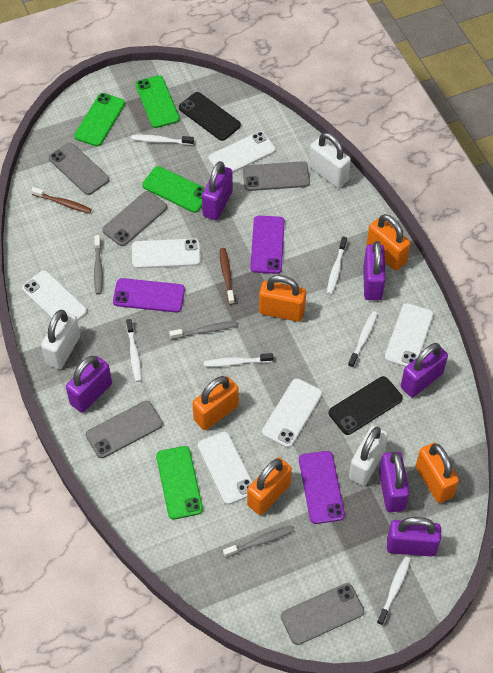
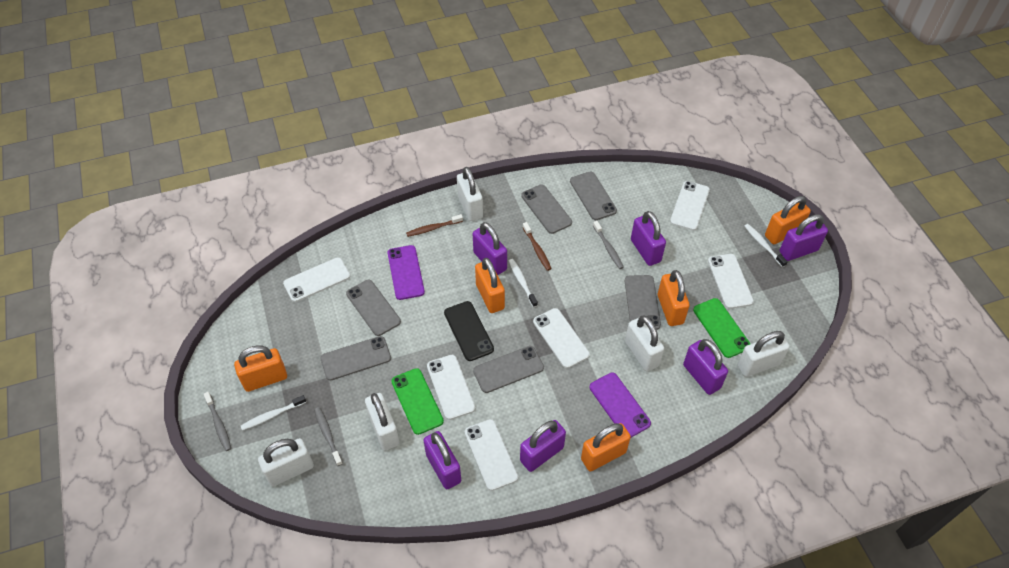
black phone: [179,92,241,141] [329,376,403,435] = 2 -> [444,301,494,361] = 1
green phone: [74,93,125,146] [135,75,180,128] [142,166,205,213] [156,446,203,520] = 4 -> [391,368,444,435] [693,298,750,358] = 2
grey phone: [49,142,109,195] [86,401,163,458] [102,191,167,246] [243,161,310,191] [281,583,364,645] = 5 -> [320,336,391,381] [346,280,401,336] [473,346,544,393] [521,184,572,234] [570,171,617,220] [625,275,661,330] = 6
purple phone: [113,278,185,313] [250,216,285,274] [299,451,345,524] = 3 -> [387,245,425,300] [590,373,651,437] = 2
white padlock: [41,310,80,369] [309,132,351,188] [349,426,388,486] = 3 -> [258,438,314,486] [365,393,400,450] [457,167,483,221] [625,316,664,371] [738,331,790,377] = 5
white toothbrush: [126,319,142,382] [132,135,194,145] [204,353,273,367] [327,236,347,295] [348,311,378,368] [377,556,411,625] = 6 -> [241,395,306,430] [509,259,538,307] [744,224,788,267] = 3

